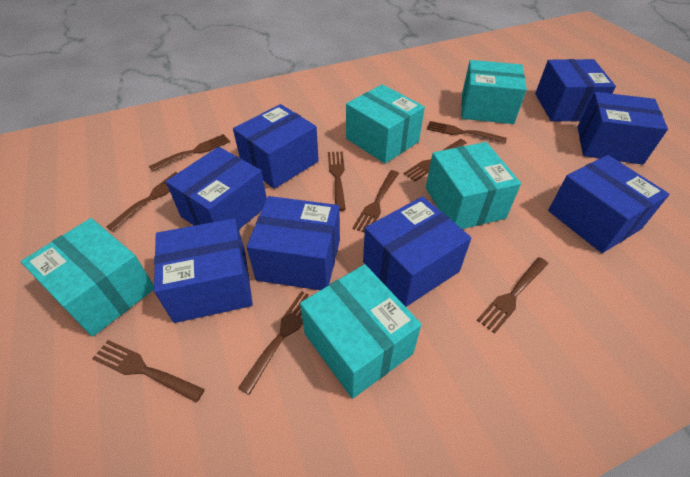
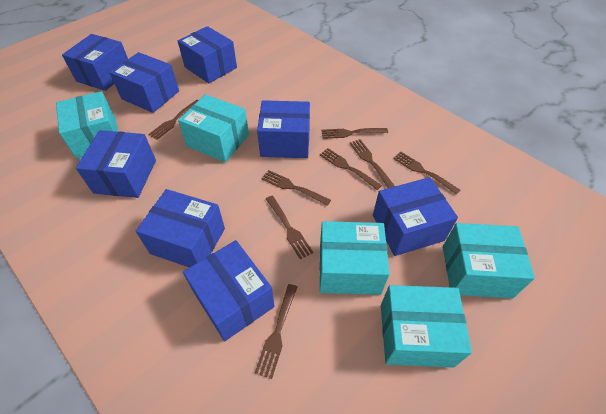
brown fork: [92,340,205,402] [106,172,177,231] [149,134,230,172] [238,291,309,395] [328,151,346,211] [353,170,399,232] [404,139,467,182] [427,121,507,143] [477,257,548,334] = 9 -> [148,100,199,140] [255,284,297,379] [262,170,331,206] [266,196,313,259] [320,148,382,190] [321,128,388,139] [349,139,395,188] [393,152,460,195] = 8

